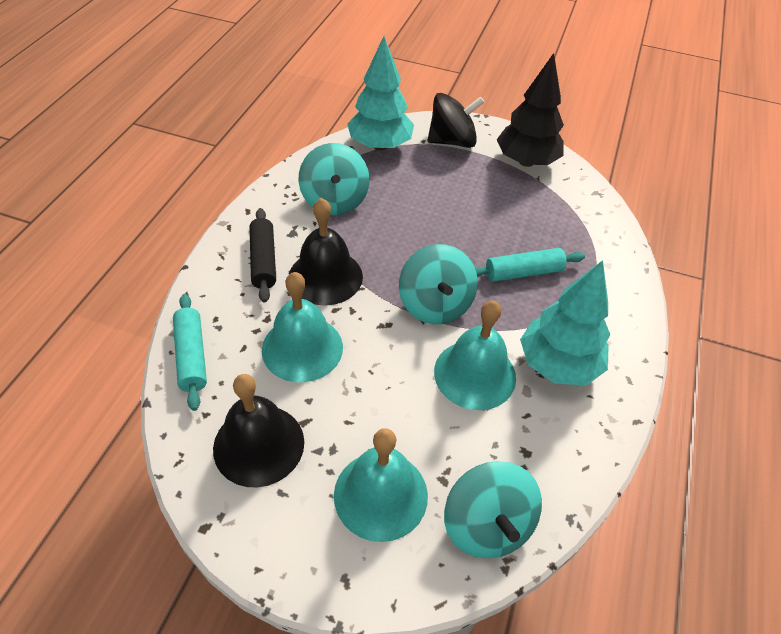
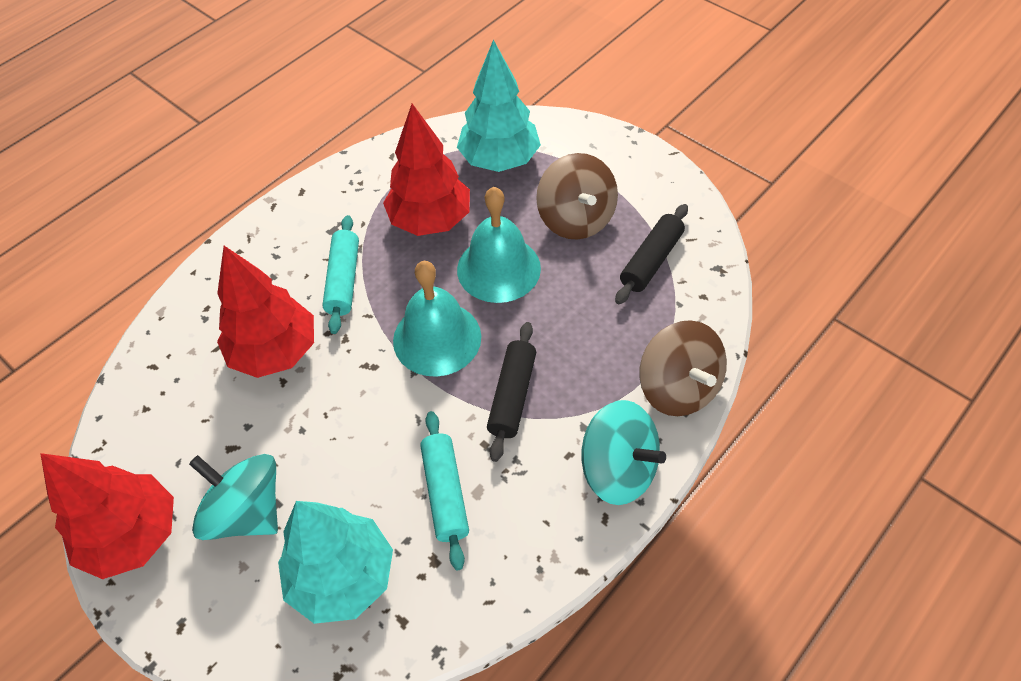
black bell: [213,374,304,488] [289,198,363,306] = 2 -> none = 0
black rolling pin: [249,208,276,303] = 1 -> [487,322,536,462] [615,204,688,304] = 2
black spinning top: [428,93,485,148] = 1 -> none = 0
black tree: [497,53,564,167] = 1 -> none = 0
brown spinning top: none = 0 -> [536,153,618,240] [639,320,727,416] = 2
red tree: none = 0 -> [40,453,174,579] [217,246,314,378] [383,104,470,236] = 3
turquoise bell: [262,272,343,382] [334,428,428,542] [434,301,516,410] = 3 -> [393,261,481,377] [457,187,541,303] = 2
turquoise spinning top: [299,143,369,215] [399,244,478,324] [444,461,542,558] = 3 -> [189,454,278,540] [582,400,666,505] = 2

